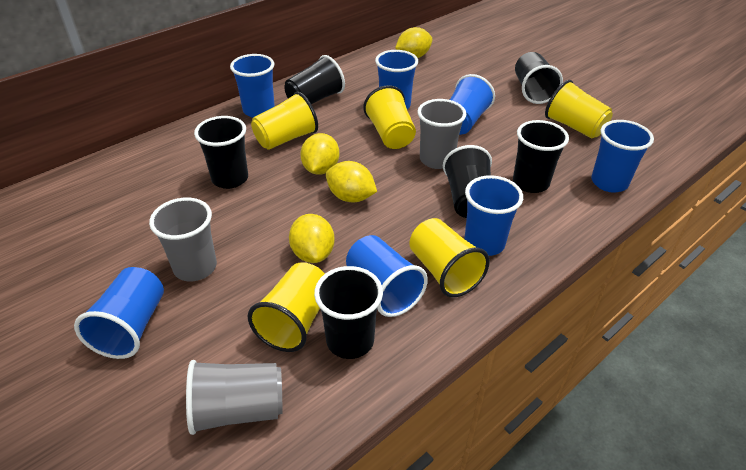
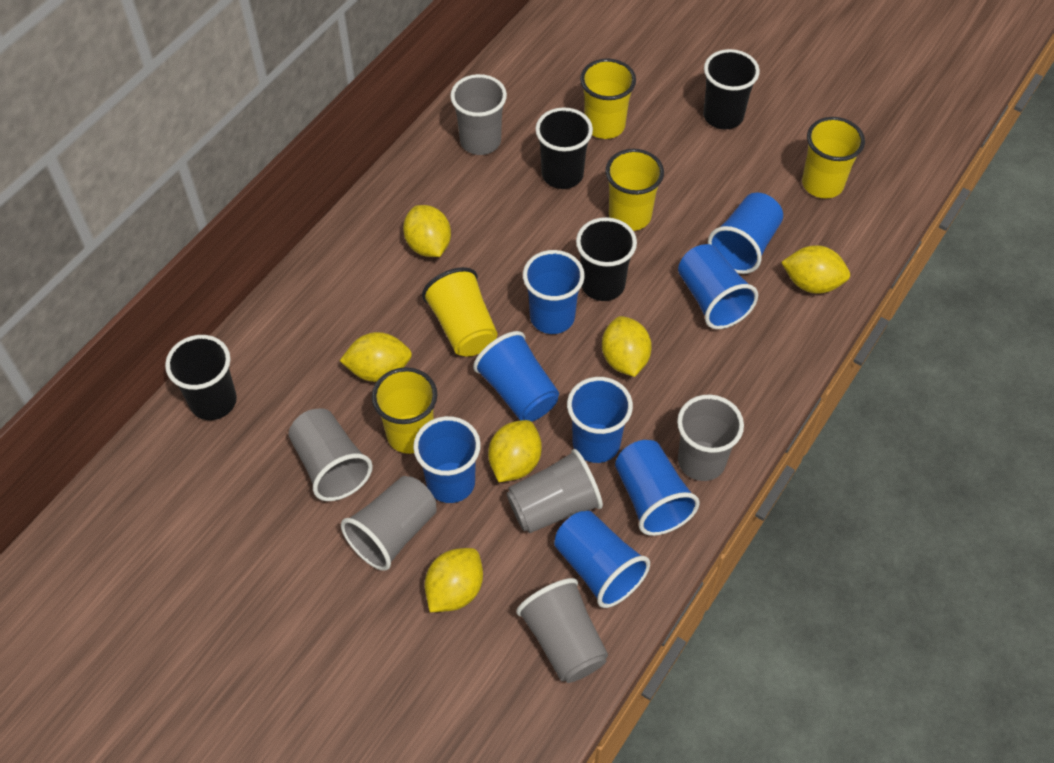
black cup: [194,116,248,189] [284,55,345,104] [314,266,383,359] [443,145,492,218] [513,120,569,193] [515,52,563,104] = 6 -> [165,335,237,420] [535,107,593,189] [576,217,637,301] [703,49,760,129] = 4
blue cup: [74,267,164,359] [230,54,275,118] [346,235,428,317] [375,50,418,109] [450,74,495,135] [464,175,523,256] [591,120,654,193] = 7 -> [413,416,481,503] [473,331,559,422] [523,250,585,334] [554,511,650,608] [567,377,633,463] [615,440,700,536] [678,244,758,329] [708,192,783,274] = 8
grey cup: [149,198,217,281] [186,360,282,435] [417,99,466,169] = 3 -> [289,408,373,501] [341,476,437,571] [450,74,507,155] [506,449,603,533] [516,578,608,683] [677,394,744,481] = 6
yellow lemon: [289,214,335,263] [300,133,339,175] [326,161,377,202] [395,27,432,58] = 4 -> [339,332,412,382] [403,205,451,257] [425,548,483,612] [488,420,542,482] [602,316,652,377] [781,245,850,294] = 6

